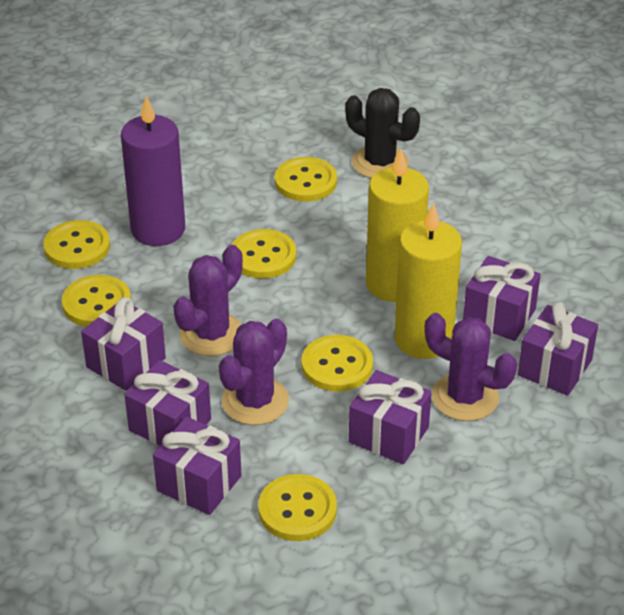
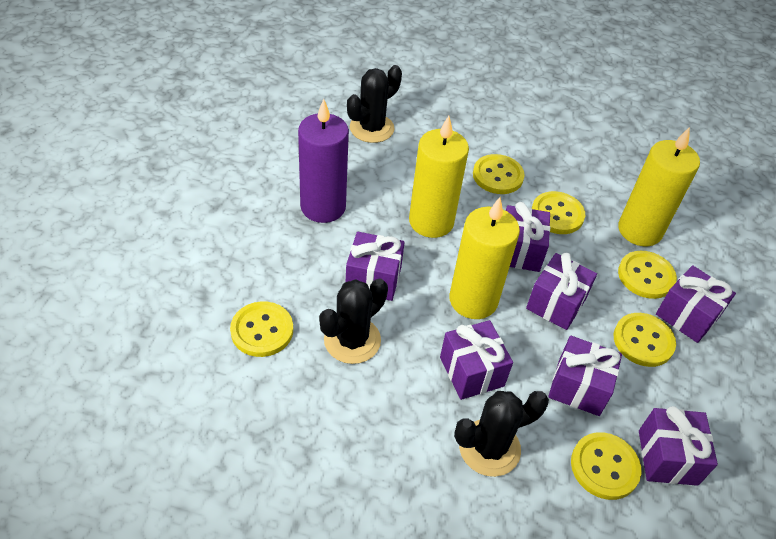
black cactus: [345,88,420,179] = 1 -> [319,278,388,364] [347,65,402,143] [454,391,549,477] = 3
purple cactus: [173,245,243,356] [219,319,289,425] [425,313,517,421] = 3 -> none = 0
purple gift: [81,297,166,391] [125,360,211,446] [153,416,241,515] [349,370,432,464] [463,256,541,341] [518,302,598,396] = 6 -> [346,232,405,301] [440,320,513,400] [506,202,550,272] [526,253,597,330] [548,336,622,416] [639,406,718,486] [656,265,736,343] = 7
yellow candle: [366,149,429,302] [395,202,462,359] = 2 -> [409,116,469,238] [449,197,520,319] [618,127,700,246] = 3

